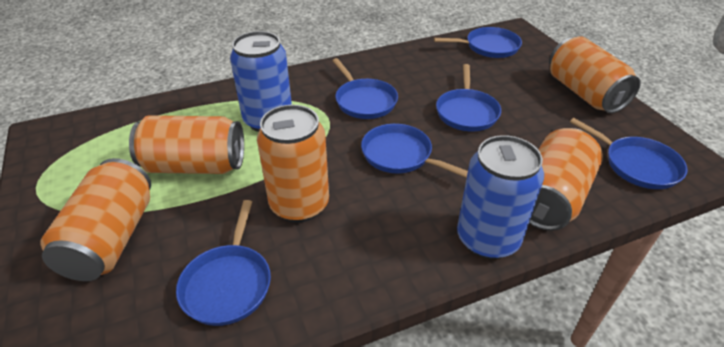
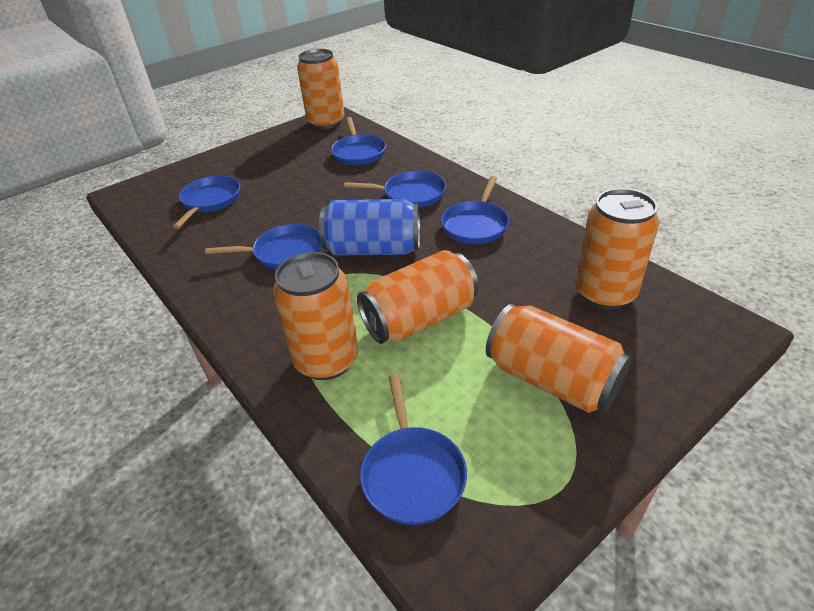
blue can: [230,31,292,132] [457,135,544,259] = 2 -> [319,199,420,256] = 1

